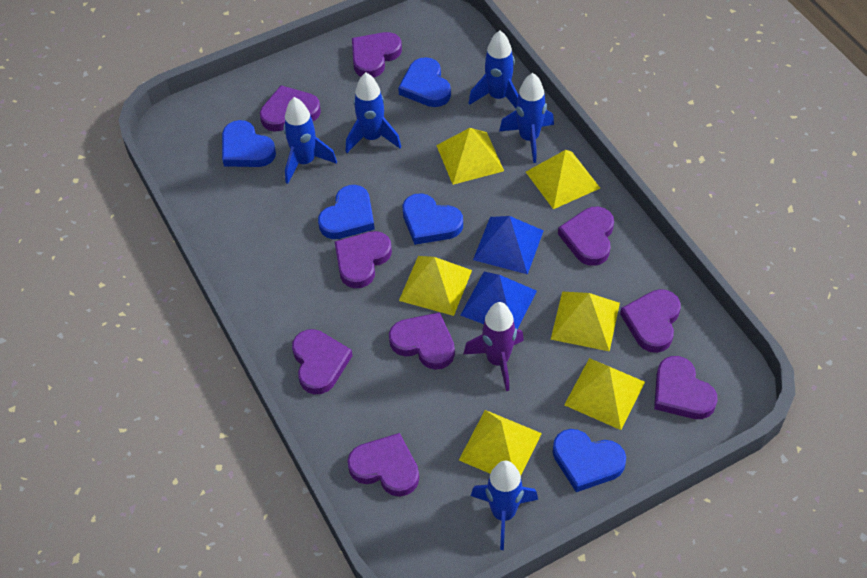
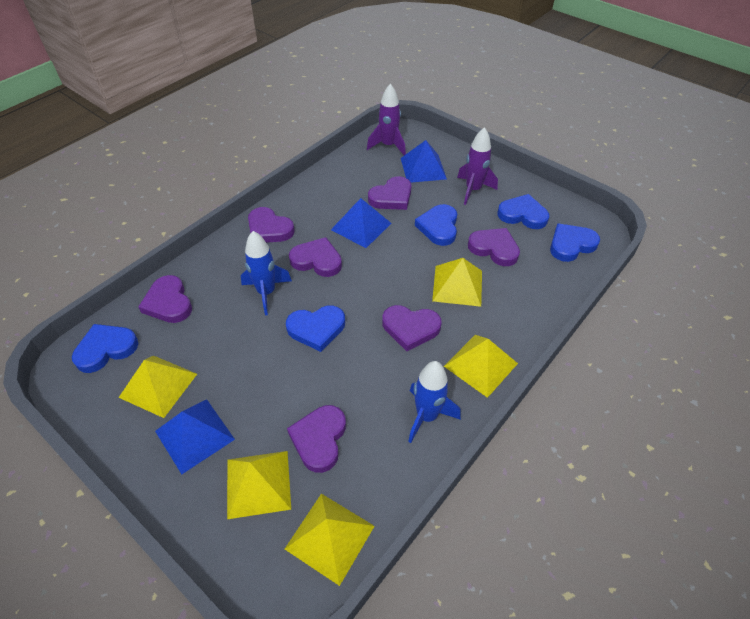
blue pyramid: [460,272,537,329] [473,216,544,274] = 2 -> [155,399,235,474] [331,198,391,248] [401,140,447,183] = 3
blue rocket: [283,97,337,184] [346,73,401,153] [469,31,518,108] [471,461,538,550] [499,73,554,163] = 5 -> [241,231,292,315] [408,361,461,443] = 2
purple heart: [260,85,321,132] [292,329,353,395] [335,231,392,288] [347,433,419,497] [352,32,402,78] [389,312,455,370] [558,207,614,266] [620,289,681,353] [654,356,718,419] = 9 -> [138,275,192,323] [248,207,295,243] [287,405,346,473] [289,237,342,277] [368,176,411,210] [382,305,442,351] [468,228,520,266] = 7
purple rocket: [464,302,524,391] = 1 -> [367,84,406,155] [457,127,498,205] = 2
yellow pyramid: [399,256,472,316] [436,128,504,185] [459,410,542,475] [526,150,600,209] [550,291,620,352] [564,358,645,430] = 6 -> [118,355,197,418] [227,451,291,519] [285,494,375,586] [432,258,482,307] [444,335,518,398] = 5

